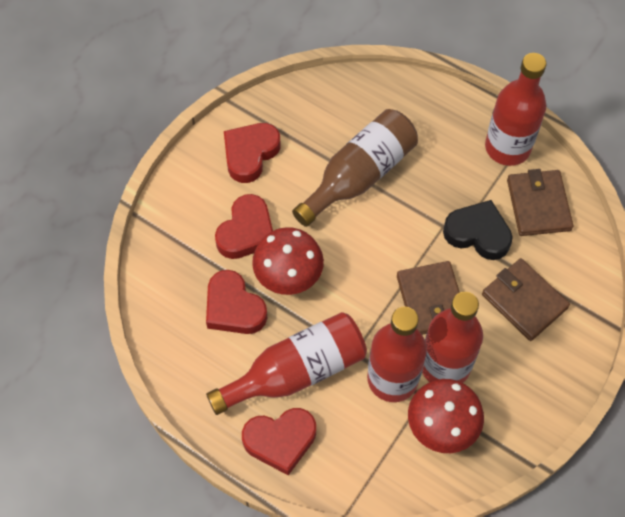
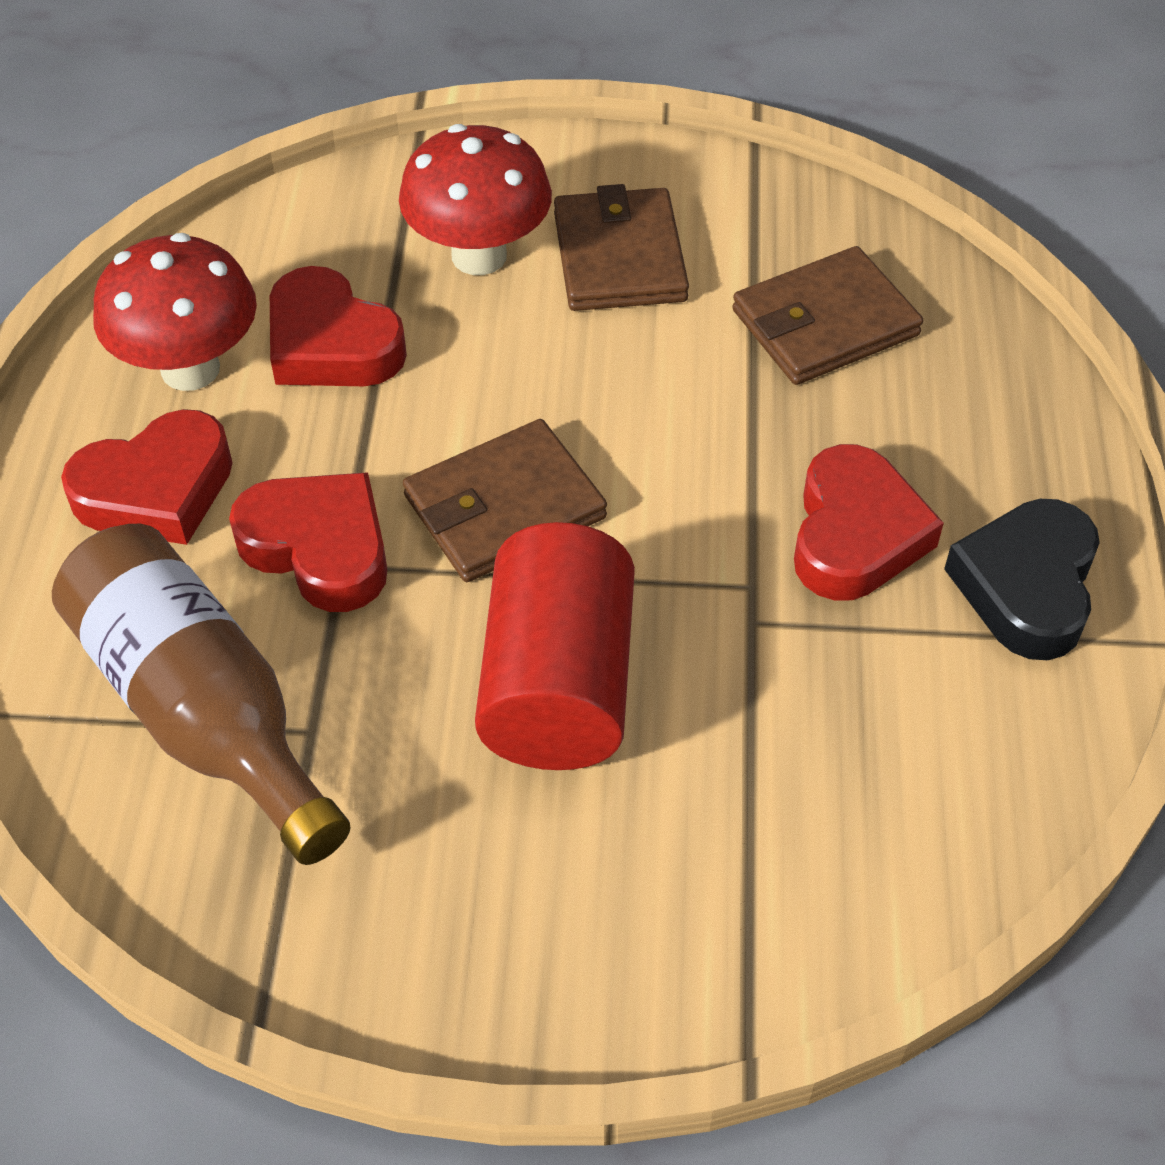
red bottle: [206,312,367,415] [367,307,427,402] [422,292,483,383] [485,53,546,166] = 4 -> none = 0
red cylinder: none = 0 -> [475,522,635,770] = 1

